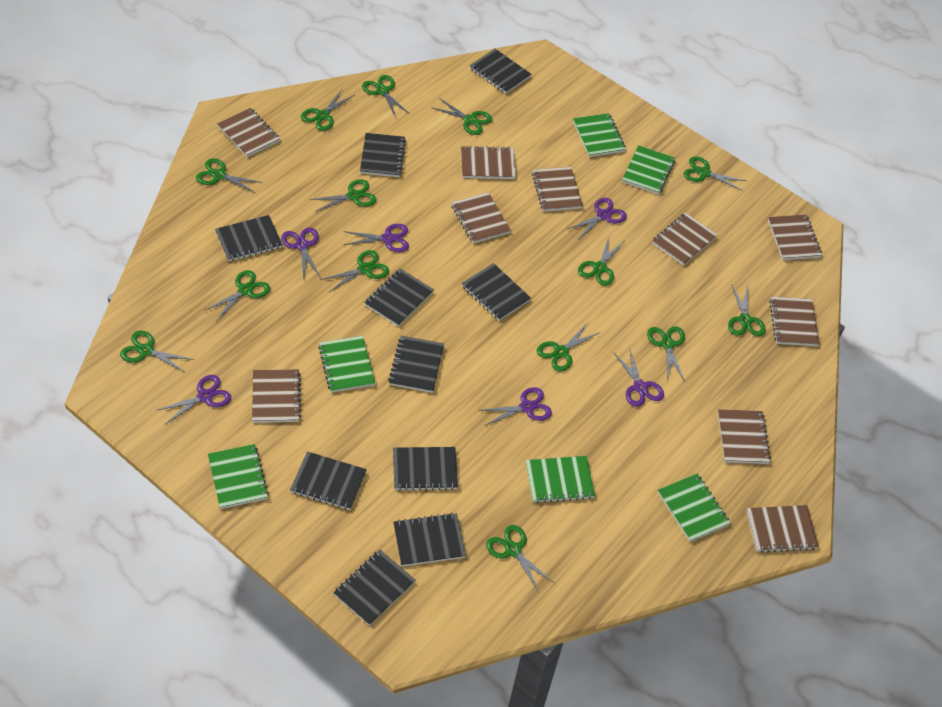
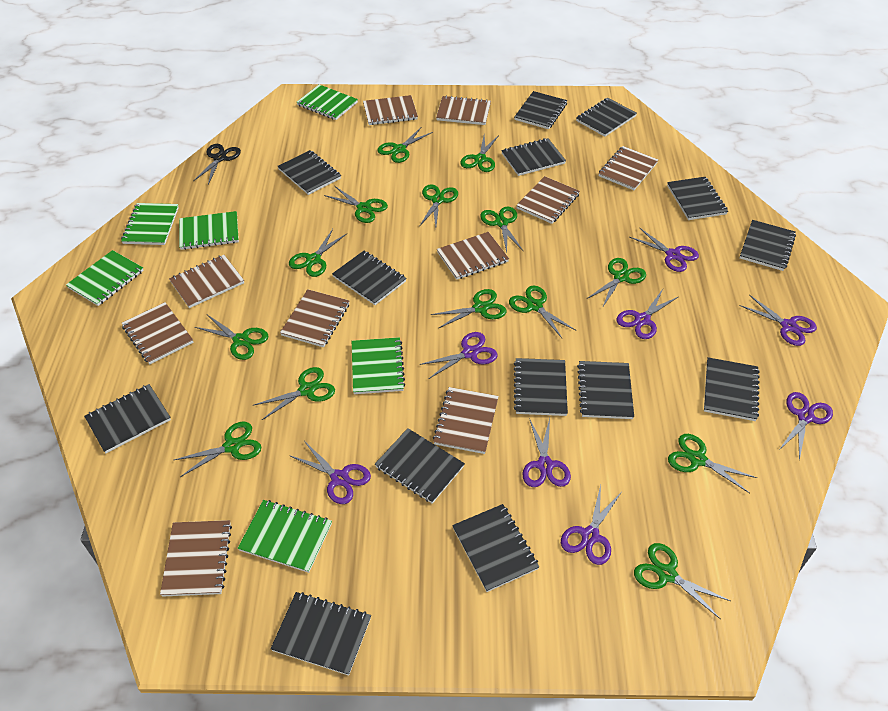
black notebook: [215,215,282,262] [290,451,367,510] [333,550,416,626] [360,133,406,177] [364,268,434,327] [388,336,444,393] [393,447,458,491] [393,513,466,566] [462,263,531,321] [470,49,531,94] = 10 -> [84,384,171,453] [270,592,371,676] [277,150,341,195] [332,251,407,305] [375,428,465,504] [452,504,539,592] [501,138,566,176] [514,91,567,129] [514,358,568,416] [576,98,637,137] [577,361,634,419] [667,177,728,220] [704,357,760,421] [740,220,796,271] = 14
black scissors: none = 0 -> [193,144,241,184] = 1
purple scissors: [156,375,231,424] [281,227,321,279] [343,224,409,252] [478,387,552,426] [568,198,627,239] [613,347,664,407] = 6 -> [289,441,371,504] [419,332,497,379] [522,418,571,487] [561,485,621,565] [617,289,678,339] [630,227,699,272] [739,295,817,346] [779,392,833,461] = 8

